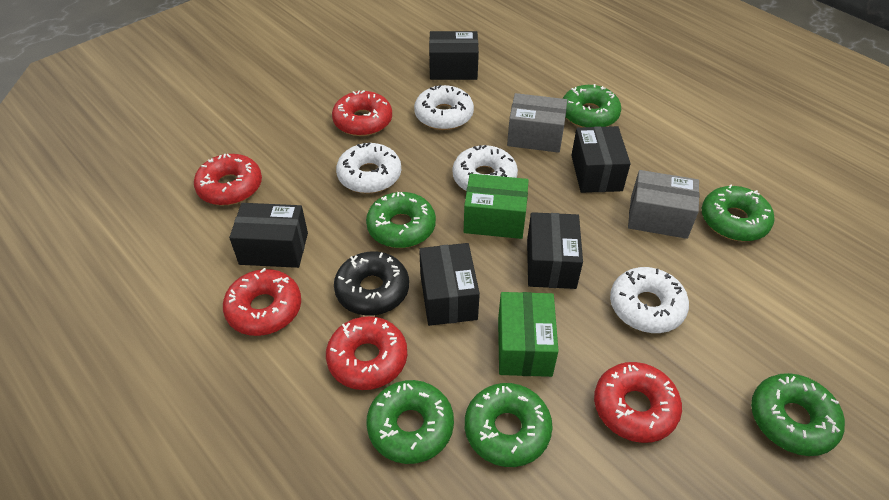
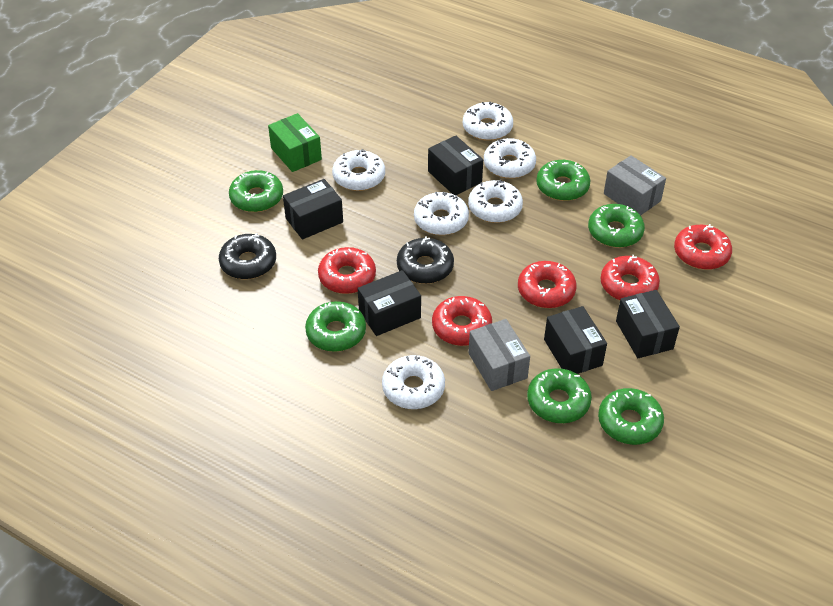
black donut: [334,251,409,316] = 1 -> [219,233,276,279] [397,236,454,284] = 2
green box: [464,174,529,239] [498,292,558,377] = 2 -> [268,113,322,172] = 1
white donut: [336,142,401,193] [414,85,474,130] [453,145,518,191] [610,267,689,333] = 4 -> [332,149,385,191] [382,355,445,409] [414,192,469,235] [463,102,513,141] [468,179,523,223] [484,138,536,179] = 6

